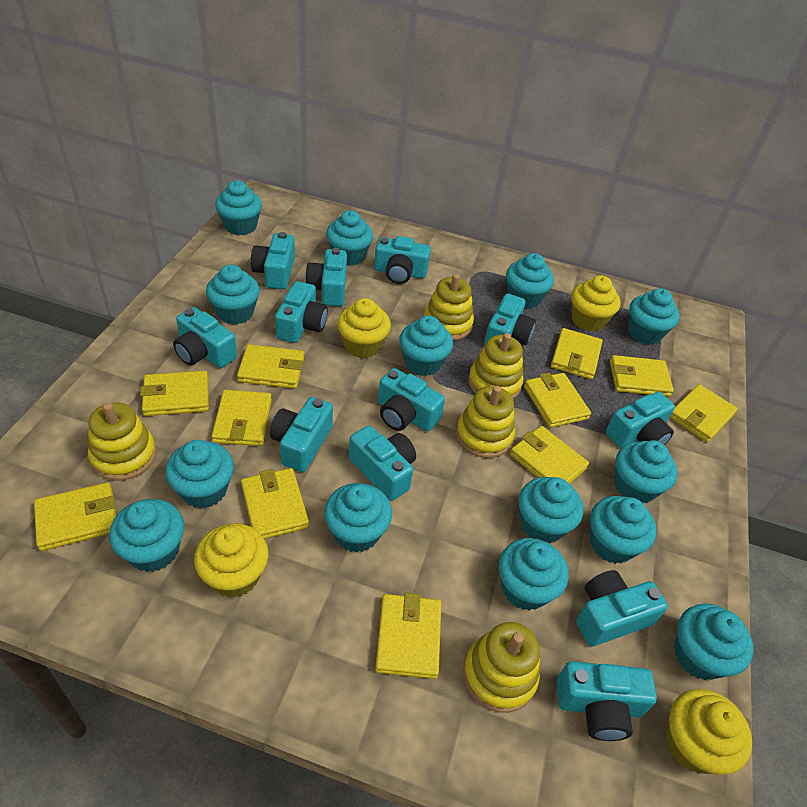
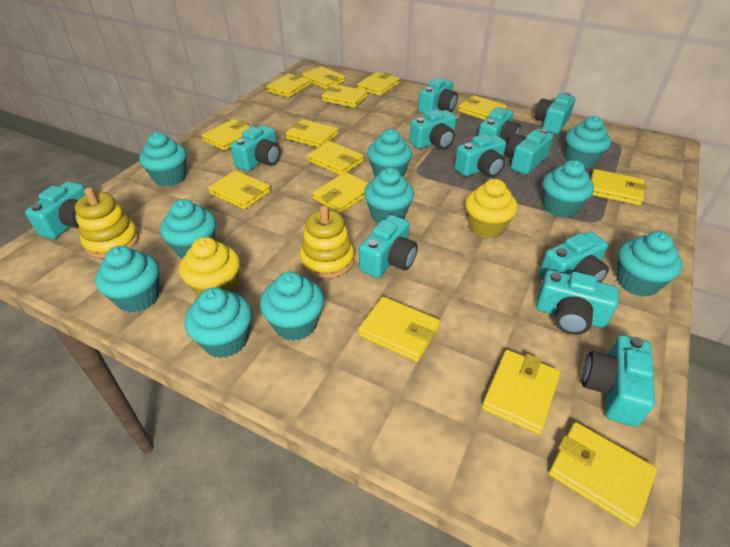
turquoise cupcake: [109,499,184,572] [165,440,234,508] [206,265,260,325] [215,180,262,235] [324,483,392,553] [326,210,373,266] [399,316,453,376] [499,538,569,611] [506,253,554,309] [519,477,583,543] [590,496,657,564] [614,440,678,503] [628,288,679,345] [674,603,753,680] = 14 -> [95,246,159,312] [139,132,187,187] [160,199,216,259] [184,287,252,358] [260,272,324,341] [364,167,414,224] [367,129,412,177] [543,160,594,218] [565,116,611,169] [616,231,683,297] = 10
yellow cupcake: [194,523,268,598] [337,298,391,358] [571,275,620,332] [666,689,752,775] = 4 -> [179,237,240,297] [465,179,518,239] = 2
yellow stacking toy: [88,402,156,481] [424,274,474,340] [456,386,515,458] [463,622,540,713] [469,333,524,399] = 5 -> [75,187,139,258] [300,206,354,279] = 2
yellow wallet: [34,482,116,551] [140,371,209,416] [212,390,272,446] [237,344,304,389] [241,468,309,539] [375,592,441,679] [510,426,589,484] [524,373,591,428] [551,328,603,380] [610,355,674,397] [669,384,738,442] = 11 -> [201,119,251,151] [208,170,271,210] [266,74,310,98] [286,119,338,148] [302,66,345,89] [307,141,364,175] [312,172,368,213] [322,84,368,108] [357,72,399,96] [358,297,440,362] [458,95,507,120] [482,350,560,434] [549,422,657,527] [591,169,647,205] = 14

